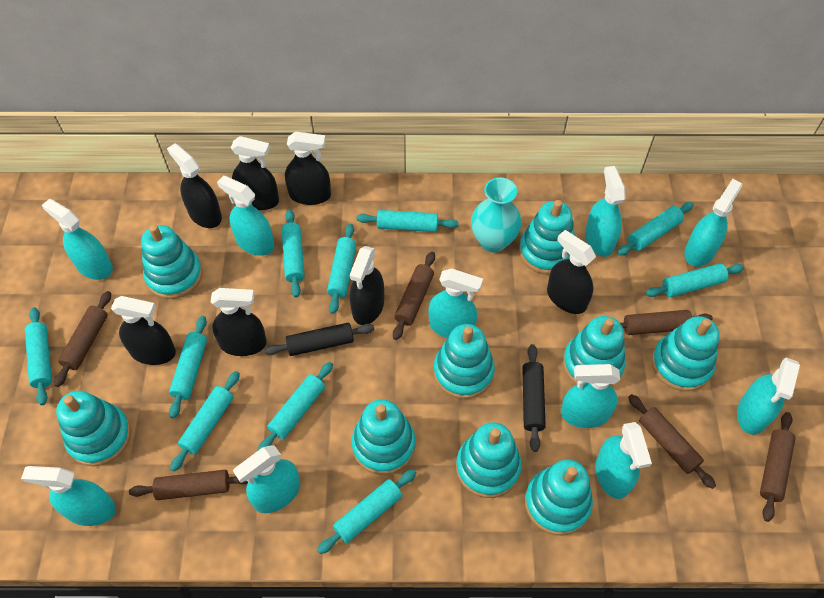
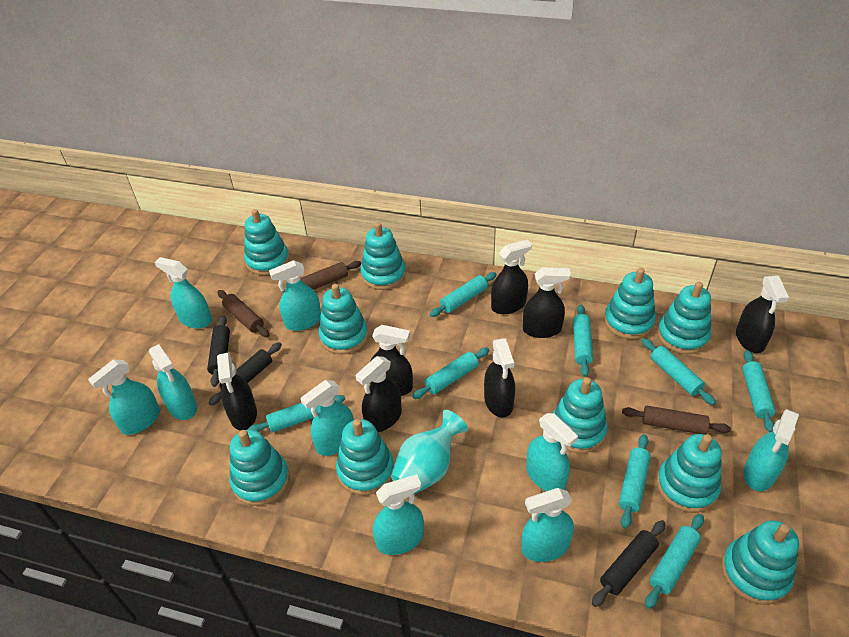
black rolling pin: [264,323,374,356] [522,344,546,452] = 2 -> [207,315,230,387] [208,342,282,405] [592,520,666,607] = 3
brown rolling pin: [54,291,111,387] [129,470,248,500] [393,251,435,340] [620,310,713,335] [628,394,716,489] [760,412,795,522] = 6 -> [217,290,269,337] [283,261,361,293] [622,406,731,435] = 3
turquoise rolling pin: [25,307,52,405] [169,316,207,418] [170,371,240,472] [258,362,333,450] [282,209,305,298] [317,469,416,554] [327,224,356,314] [357,210,459,232] [617,202,694,255] [646,263,744,297] = 10 -> [247,395,345,433] [412,348,489,399] [430,272,497,317] [573,305,593,377] [619,434,651,529] [642,338,716,405] [645,514,704,609] [742,350,776,432] = 8
turquoise spray bottle: [21,466,116,526] [41,199,113,280] [217,175,274,256] [233,445,300,513] [429,268,483,338] [561,364,620,428] [585,166,626,257] [595,422,652,499] [685,179,742,267] [737,357,800,435] = 10 -> [88,360,160,435] [149,344,197,420] [155,257,212,329] [269,260,321,331] [300,380,354,456] [373,474,424,555] [521,488,574,562] [526,413,578,491] [743,409,799,491] = 9
turquoise stacking toy: [56,391,131,466] [141,225,203,299] [352,399,416,475] [433,324,495,399] [456,422,521,498] [519,200,575,275] [525,460,593,535] [563,316,625,387] [651,316,720,391] = 9 -> [230,430,290,506] [244,209,289,275] [319,284,368,355] [336,419,394,495] [360,222,406,290] [553,377,608,453] [604,268,656,339] [657,282,711,354] [657,434,722,513] [721,520,799,605] = 10

